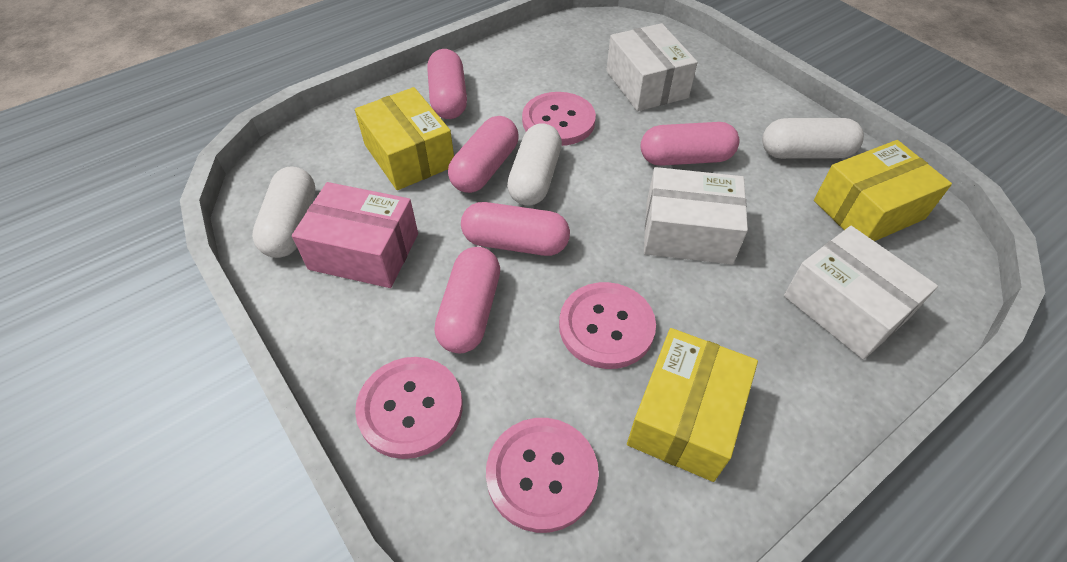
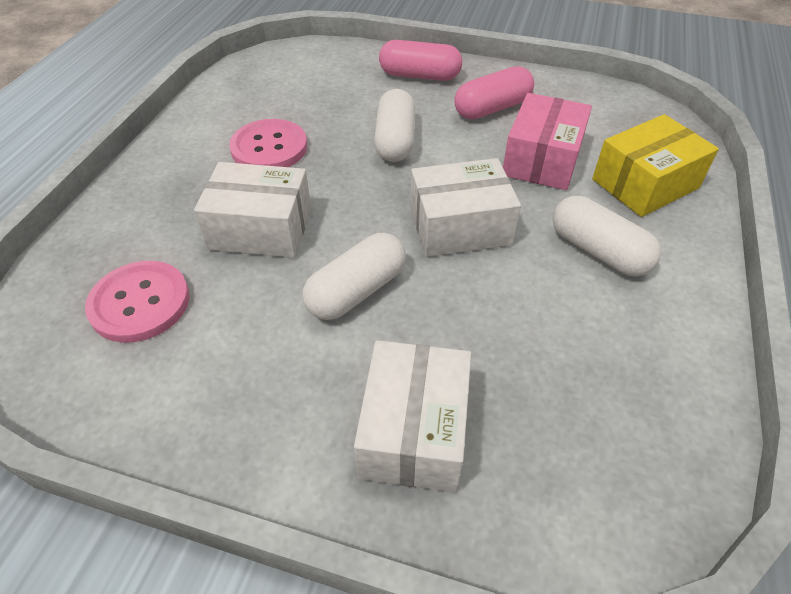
pink button: [355,357,463,459] [486,418,599,533] [522,92,596,146] [559,282,656,369] = 4 -> [85,261,190,343] [229,119,307,167] = 2
pink capsule: [427,49,467,119] [434,247,500,354] [448,116,519,193] [461,202,570,256] [641,122,739,166] = 5 -> [379,40,462,81] [454,66,534,119] = 2
yellow box: [355,87,454,190] [627,328,758,482] [814,140,952,241] = 3 -> [592,114,719,217] = 1

